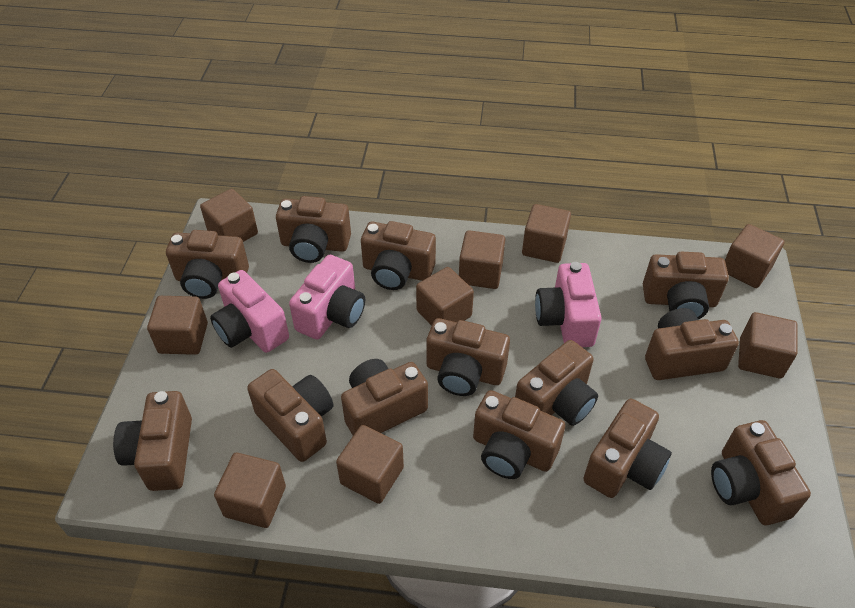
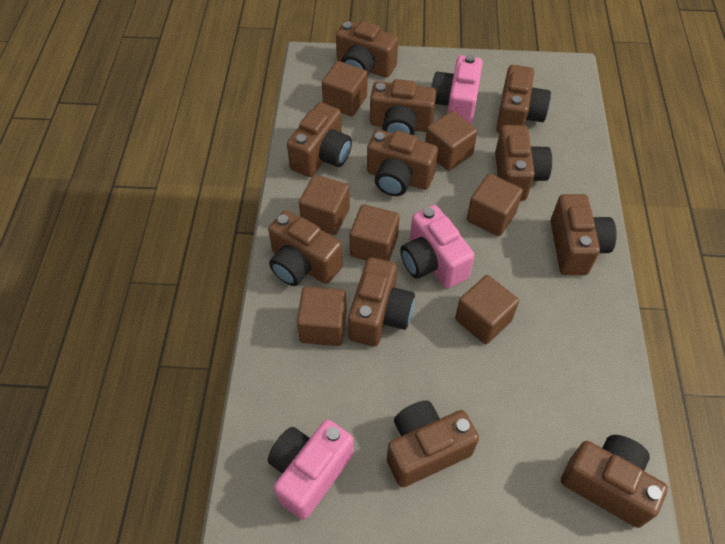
brown camera: [113,391,192,491] [166,230,249,299] [247,369,333,462] [276,196,351,263] [341,359,428,435] [361,221,436,290] [427,318,510,396] [473,390,565,479] [515,340,598,426] [583,399,672,498] [643,252,729,319] [645,308,739,380] [711,420,811,525] = 13 -> [268,210,343,286] [287,102,352,177] [336,21,398,78] [348,257,415,346] [367,129,438,196] [370,79,436,135] [387,400,479,487] [495,125,552,201] [496,65,551,134] [551,194,617,276] [561,435,668,528] = 11
brown cube: [147,296,208,355] [200,189,258,242] [214,453,286,528] [336,425,404,504] [416,267,474,326] [459,230,505,289] [522,204,571,263] [725,224,785,288] [738,312,798,378] = 9 -> [297,286,347,346] [299,175,350,235] [322,61,367,116] [350,204,399,261] [425,111,478,171] [455,275,519,344] [467,174,523,236] = 7

